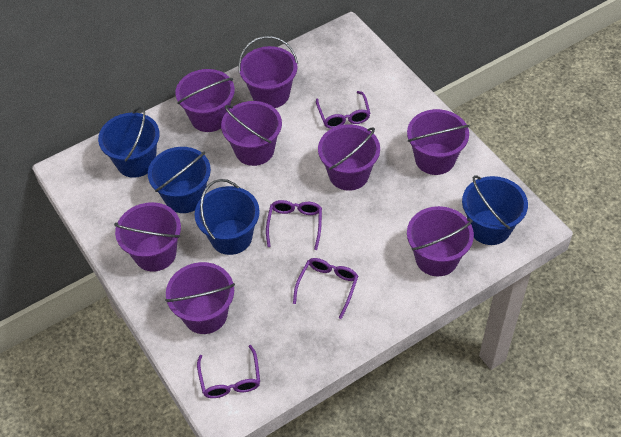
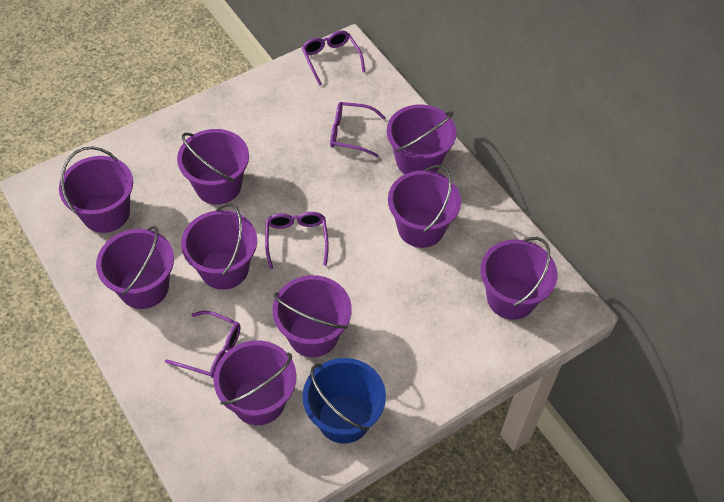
blue bucket: [98,107,160,178] [148,147,211,213] [195,179,260,255] [462,175,528,245] = 4 -> [302,358,386,444] = 1
purple bucket: [114,202,181,272] [165,262,235,334] [175,69,235,132] [221,101,282,166] [238,36,298,108] [318,124,380,191] [407,109,470,175] [407,206,474,277] = 8 -> [59,146,133,233] [96,226,174,309] [177,129,249,205] [181,203,257,290] [214,340,296,425] [272,275,352,357] [387,104,456,174] [388,165,461,248] [480,237,557,320] = 9

